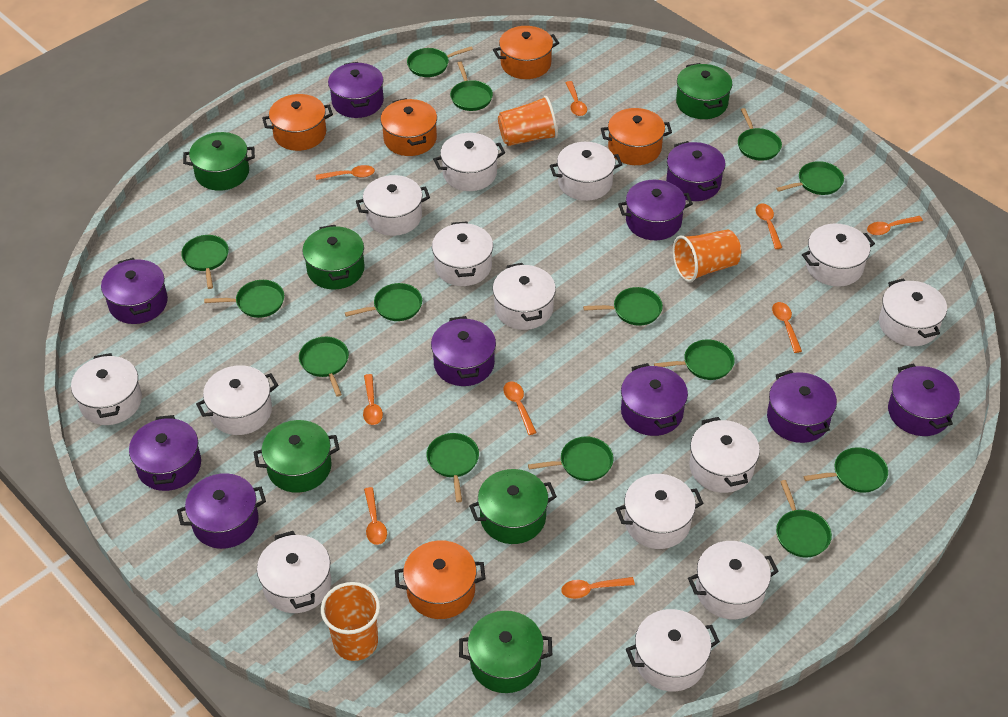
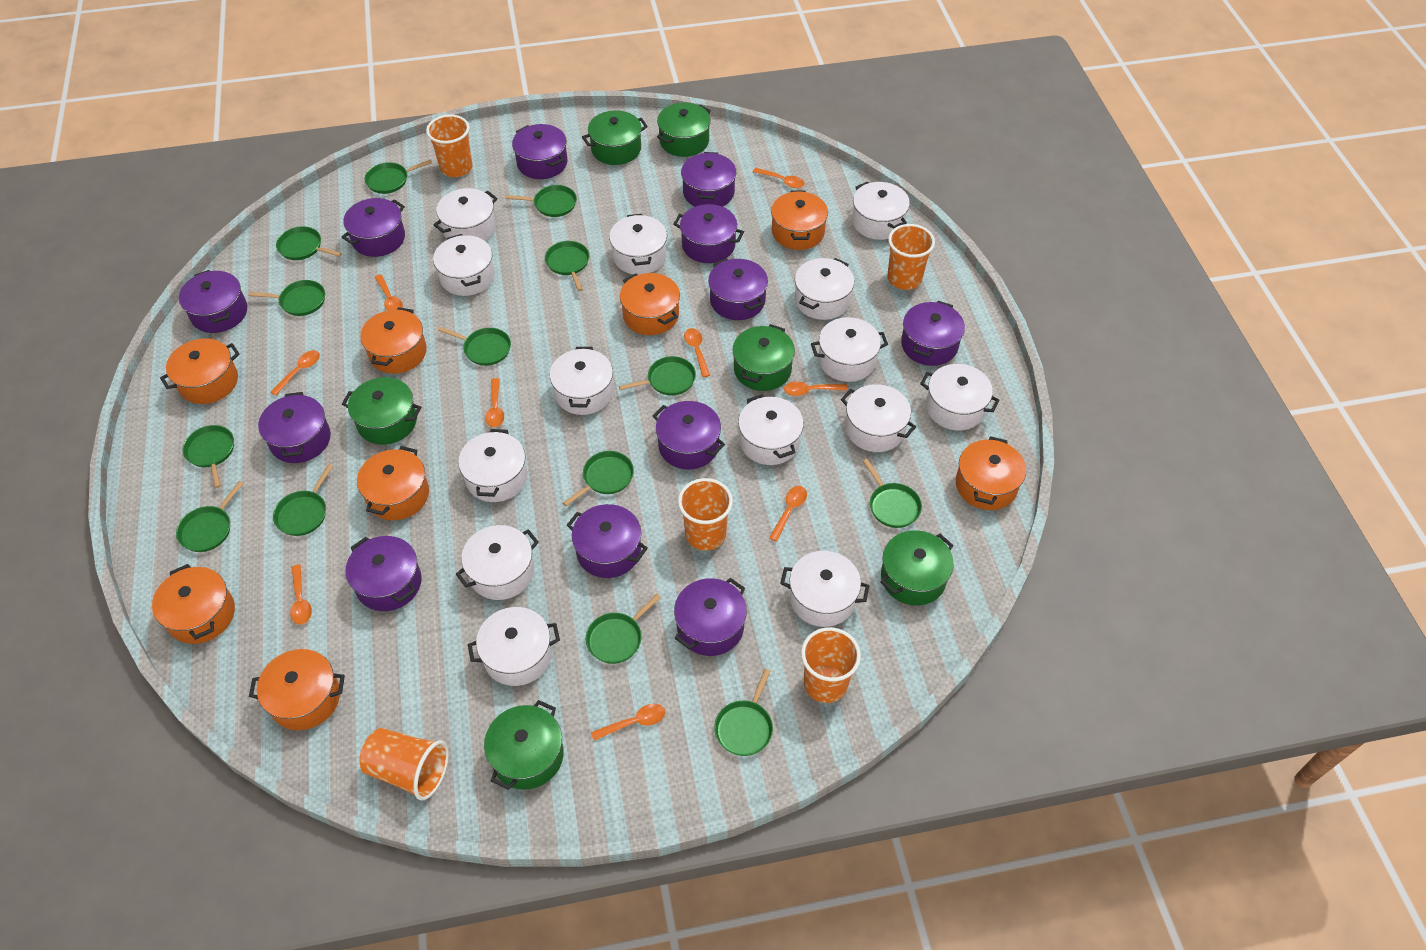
orange cup: [321,582,380,661] [498,96,558,146] [672,229,741,282] = 3 -> [359,728,449,801] [426,115,473,177] [678,478,733,551] [801,627,861,703] [887,224,935,290] = 5
orange pot: [262,94,333,151] [381,98,437,156] [395,540,486,619] [493,26,559,79] [601,108,672,165] = 5 -> [152,564,235,644] [160,338,240,404] [249,649,345,730] [357,446,429,520] [360,307,427,374] [620,273,680,335] [771,191,828,250] [956,436,1026,510] = 8
purple pot: [101,258,168,324] [129,415,201,491] [177,473,266,549] [328,62,384,118] [431,316,496,386] [618,180,693,240] [621,363,688,436] [666,141,726,201] [767,370,837,443] [888,364,960,436] = 10 -> [179,270,247,333] [258,392,331,463] [342,198,405,257] [345,536,422,611] [512,124,568,179] [567,504,648,578] [652,401,725,469] [673,204,744,263] [674,578,747,656] [681,152,736,207] [708,258,768,320] [901,301,965,366] = 12

